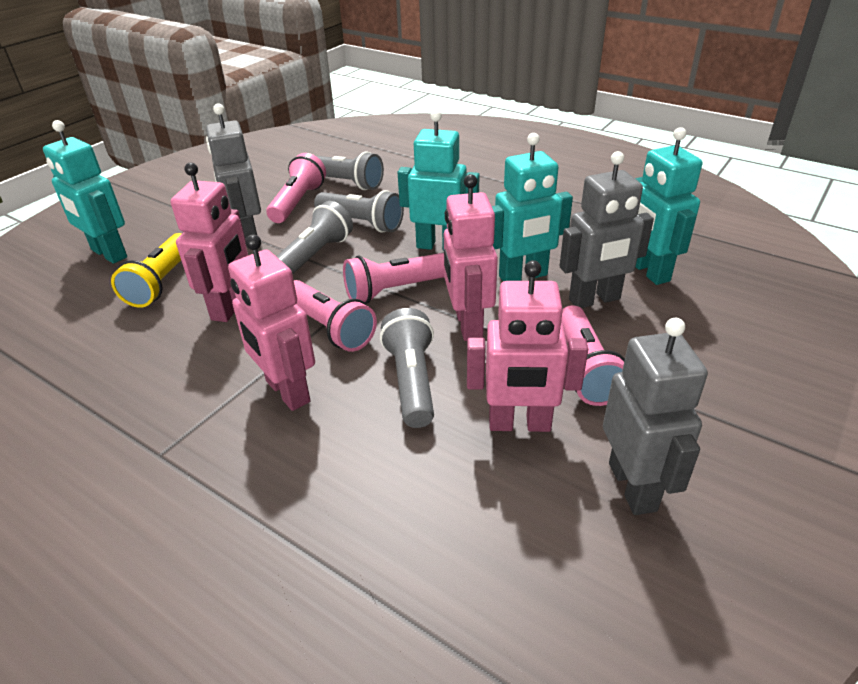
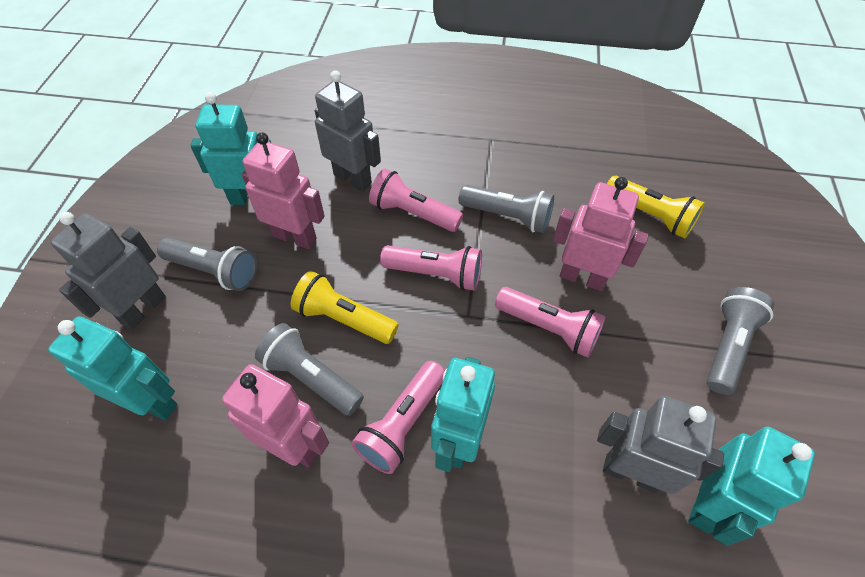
pink robot: [171,163,248,322] [228,234,315,411] [444,174,498,341] [467,260,588,432] = 4 -> [222,364,329,467] [242,132,325,249] [553,177,649,291] = 3
yellow flashlight: [111,233,182,308] = 1 -> [291,271,399,344] [607,176,705,238] = 2

